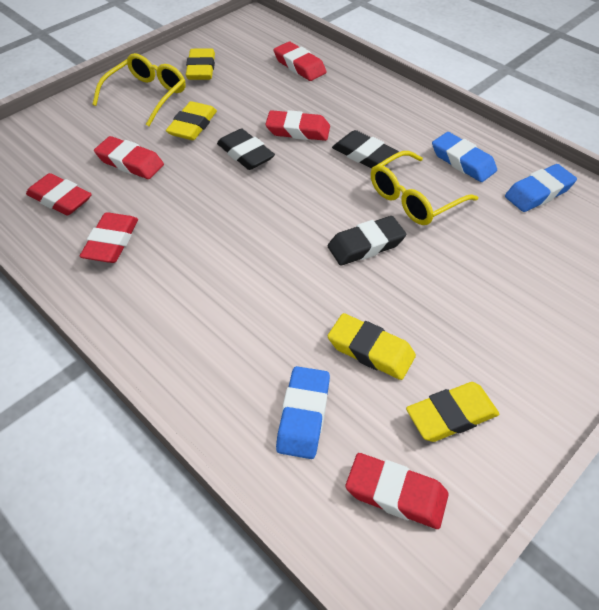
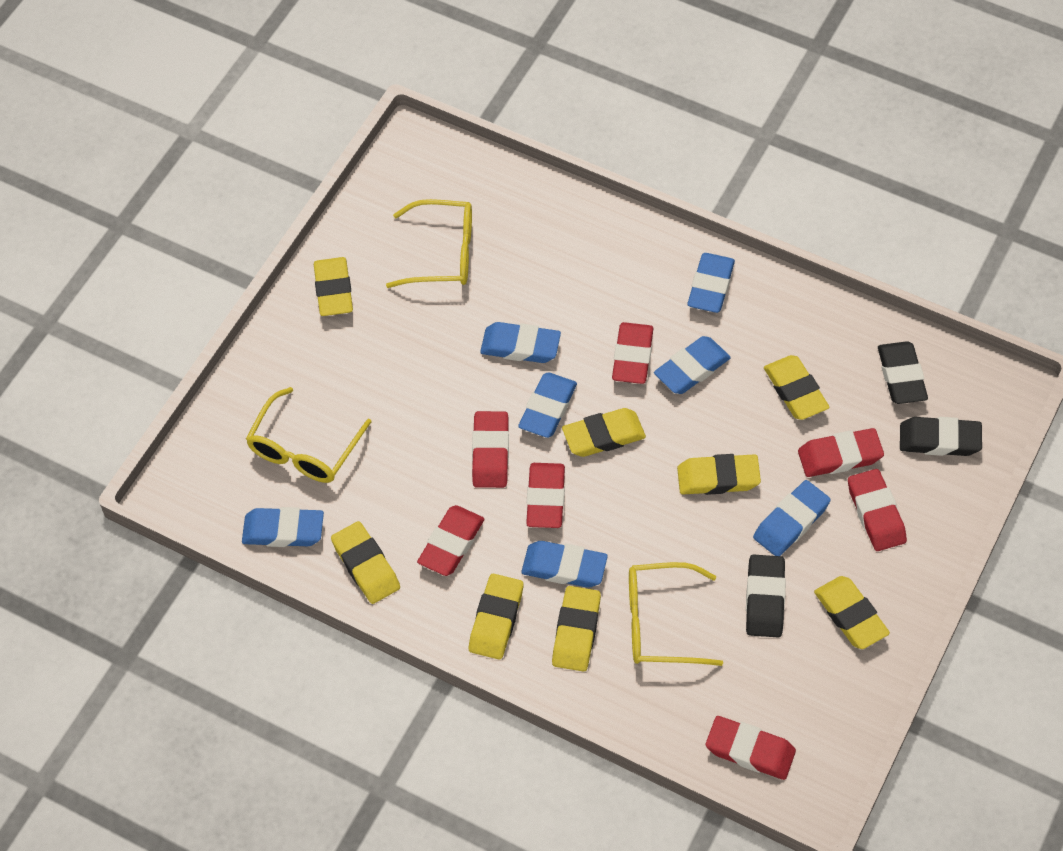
blue eraser: [276,366,330,459] [432,132,497,182] [505,164,577,212] = 3 -> [242,507,324,547] [480,322,561,363] [518,372,577,438] [521,541,608,588] [654,336,731,394] [687,253,735,313] [753,480,831,556] = 7
red eraser: [26,173,92,216] [80,212,138,263] [94,136,164,179] [265,110,330,141] [273,42,326,81] [346,453,449,529] = 6 -> [417,505,484,576] [472,411,509,488] [526,463,565,528] [612,322,653,384] [706,716,796,780] [798,428,884,477] [848,469,907,551] = 7
yellow eraser: [166,101,217,140] [186,48,215,80] [328,313,416,380] [406,382,499,442] = 4 -> [314,257,353,316] [331,521,400,604] [469,574,523,660] [552,586,601,672] [562,408,646,457] [677,454,761,495] [764,355,829,420] [814,576,890,649] = 8
yellow glasses: [92,53,186,126] [371,151,478,225] = 2 -> [246,387,371,483] [386,199,472,288] [629,562,723,666] = 3

